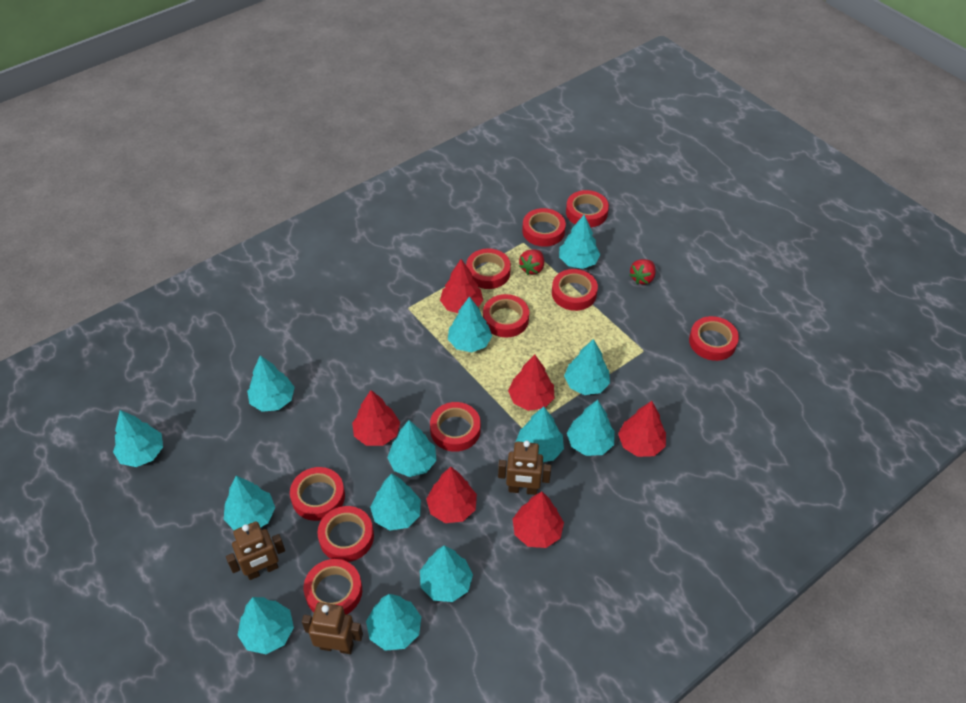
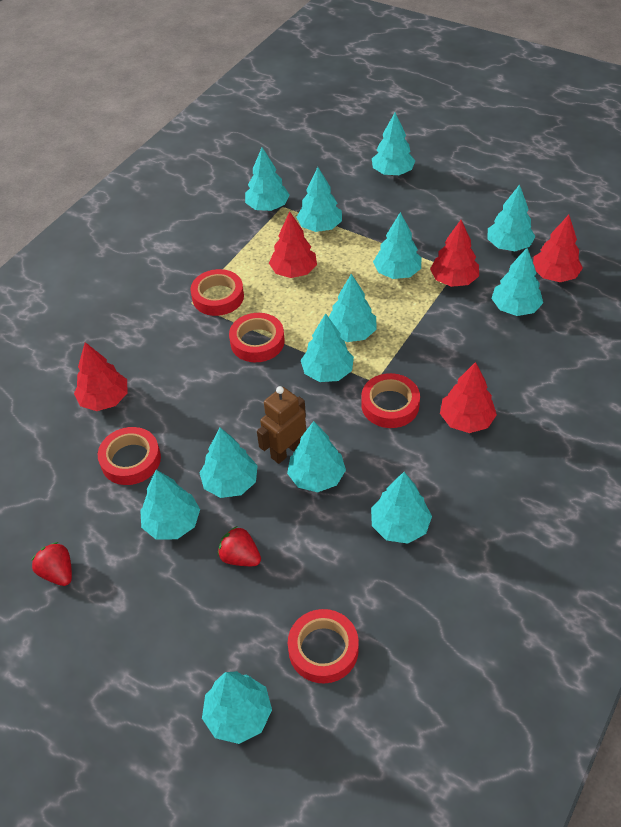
brown robot: [226,521,285,580] [302,602,363,654] [498,441,551,495] = 3 -> [257,386,306,464] = 1
red tape: [290,467,345,521] [304,559,362,615] [317,506,374,562] [430,402,481,452] [466,248,511,289] [483,294,529,337] [522,208,566,247] [552,269,598,311] [566,190,609,227] [689,316,739,361] = 10 -> [98,427,161,485] [190,269,244,316] [229,313,285,362] [288,609,359,683] [361,373,420,428] = 5
red tree: [352,390,400,446] [426,467,477,523] [440,259,483,313] [508,355,554,411] [513,492,564,548] [618,401,666,457] = 6 -> [74,342,128,411] [269,212,317,278] [430,220,479,287] [440,362,497,433] [533,215,583,282] = 5

